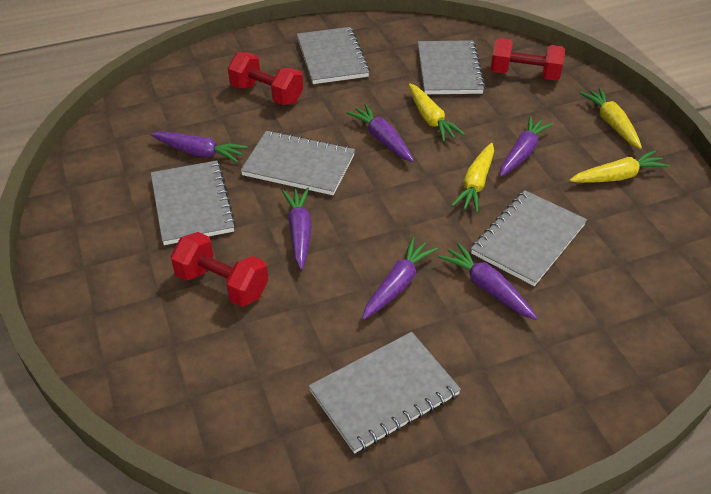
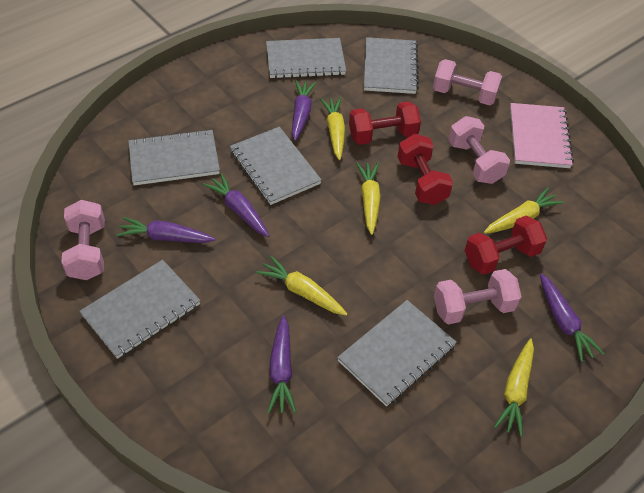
pink dumbbell: none = 0 -> [62,200,105,280] [433,59,502,105] [434,269,522,324] [449,116,510,184] = 4
pink notebook: none = 0 -> [510,103,574,168] = 1
purple carrot: [150,131,248,163] [282,188,312,270] [346,104,414,162] [362,237,438,320] [438,242,538,320] [500,116,553,177] = 6 -> [116,217,216,243] [203,173,269,237] [267,315,296,414] [292,80,316,141] [540,273,604,362] = 5
yellow carrot: [408,83,465,142] [451,143,494,213] [570,150,670,183] [580,88,642,149] = 4 -> [256,256,348,316] [320,97,345,160] [356,163,381,235] [484,188,564,234] [494,339,534,437] = 5

